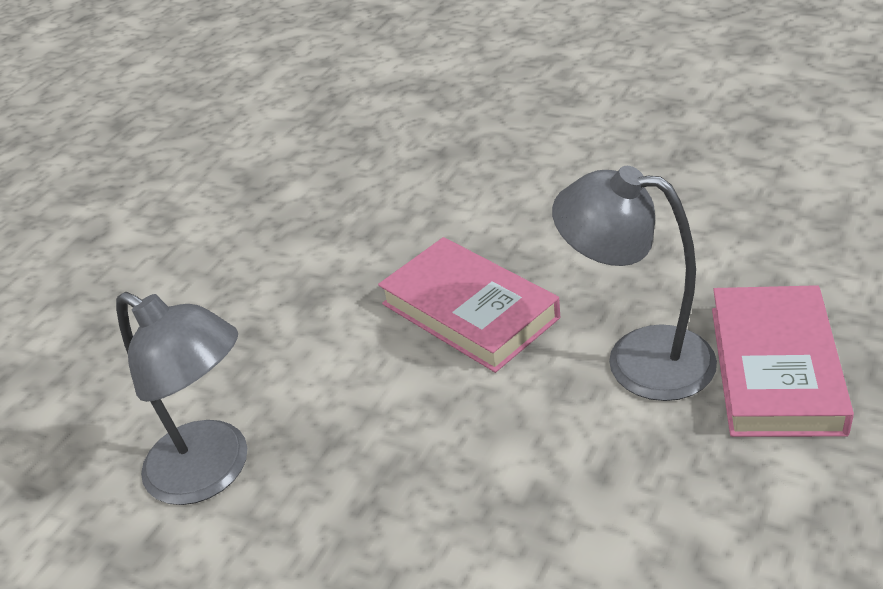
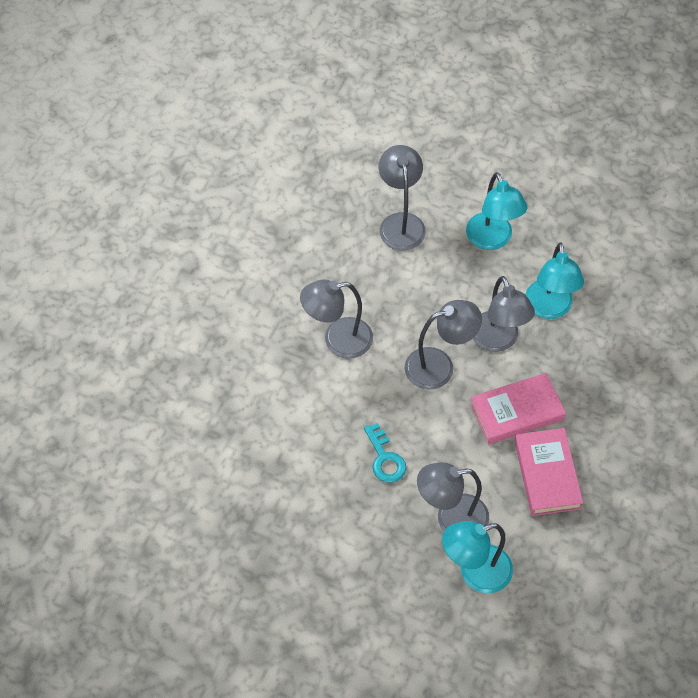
grey lamp: [116,292,247,505] [552,166,717,401] = 2 -> [300,280,373,359] [379,145,426,250] [405,300,482,390] [417,462,489,531] [473,276,535,352] = 5
turquoise key: none = 0 -> [364,423,406,483] = 1
turquoise lamp: none = 0 -> [442,521,513,593] [466,172,527,250] [525,242,584,319] = 3

